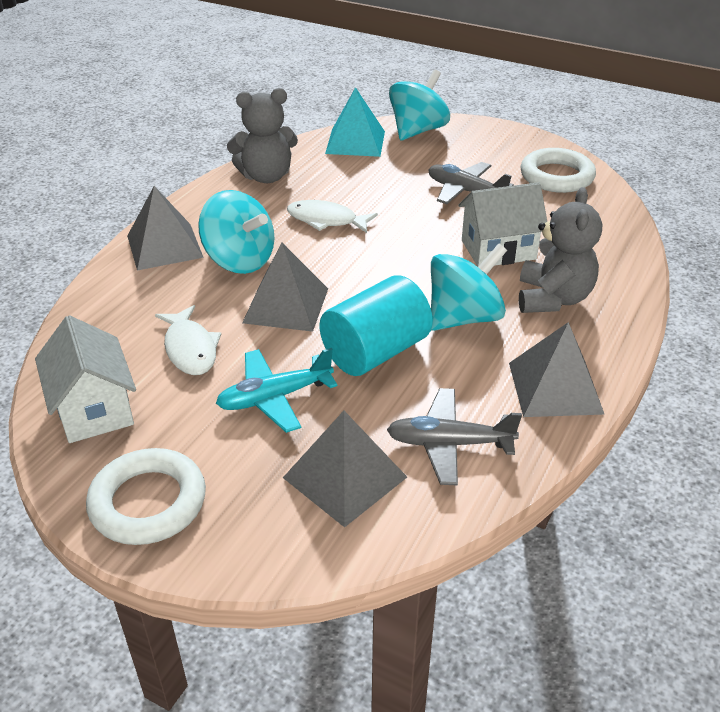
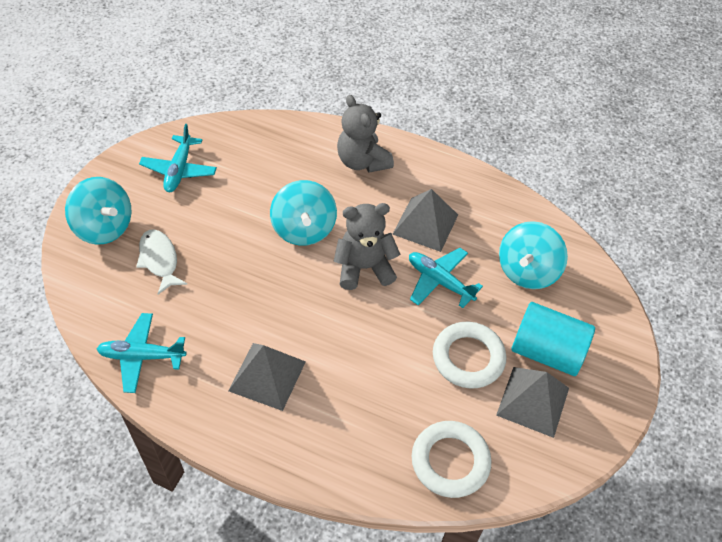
grey plane: [387,388,522,486] [428,162,514,204] = 2 -> none = 0
grey pyramid: [127,186,204,271] [242,243,328,332] [283,411,407,528] [509,322,605,417] = 4 -> [228,343,306,411] [393,189,458,252] [496,367,569,438] = 3
turquoise plane: [216,348,338,433] = 1 -> [97,313,186,393] [139,124,217,192] [409,248,483,308] = 3
turquoise pyramid: [325,87,385,157] = 1 -> none = 0
white fish: [155,305,221,375] [287,200,378,233] = 2 -> [136,229,188,294] = 1
white house: [35,315,136,443] [458,182,547,267] = 2 -> none = 0

